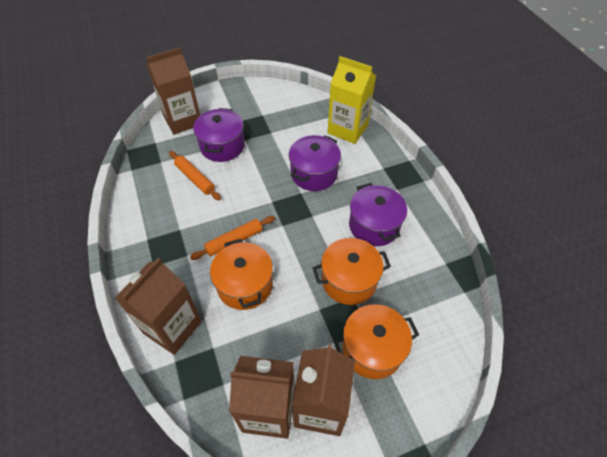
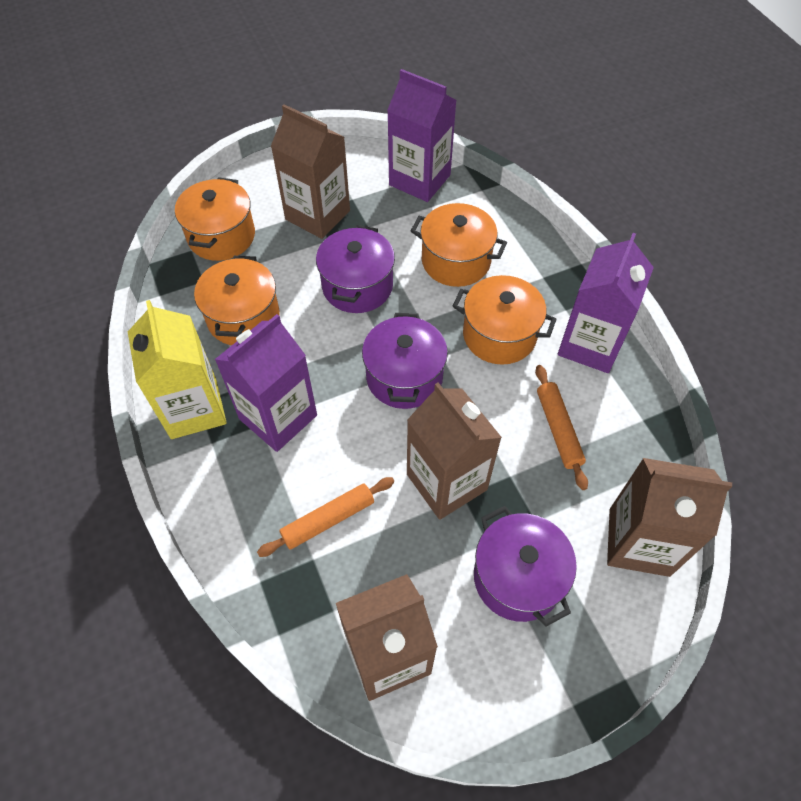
orange pot: [210,239,273,310] [313,238,391,305] [334,304,419,379] = 3 -> [175,177,255,261] [194,256,280,345] [411,203,507,287] [453,275,557,365] = 4
purple carton: none = 0 -> [215,314,317,452] [387,69,456,202] [558,233,654,373] = 3

